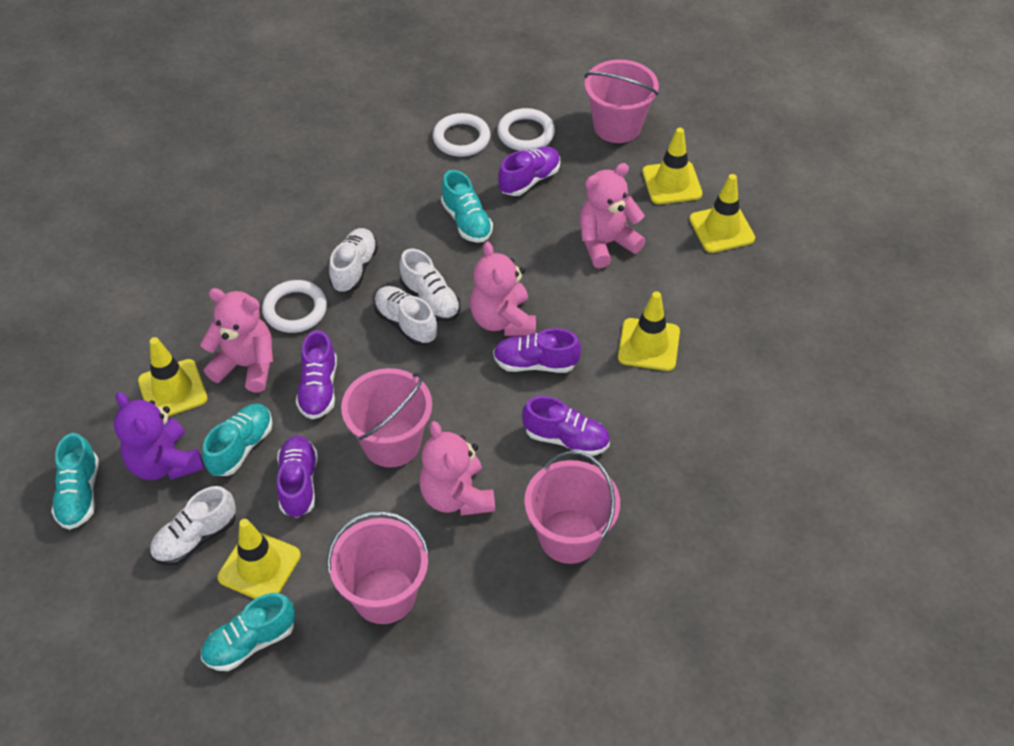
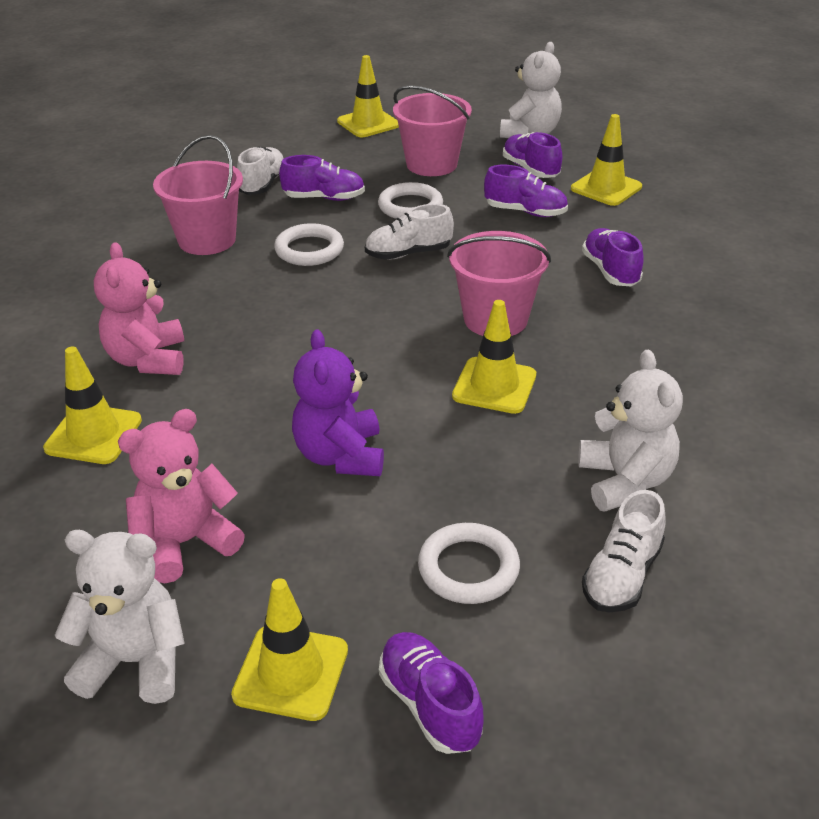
pink bucket: [327,511,429,624] [341,368,432,467] [524,451,620,564] [584,60,659,143] = 4 -> [153,135,243,255] [393,85,472,176] [447,231,551,336] = 3
pink teddy bear: [200,288,273,392] [419,421,495,516] [470,241,536,336] [579,163,646,268] = 4 -> [94,242,184,375] [118,409,245,583] = 2
turquoise shoe: [51,433,99,530] [201,593,295,671] [202,403,273,476] [441,170,493,243] = 4 -> none = 0
white shoe: [150,486,236,566] [329,228,378,293] [374,286,437,345] [400,249,460,322] = 4 -> [237,147,284,195] [365,204,454,260] [582,490,665,612] = 3
white teddy bear: none = 0 -> [54,530,185,704] [500,42,562,138] [578,350,683,512] = 3

